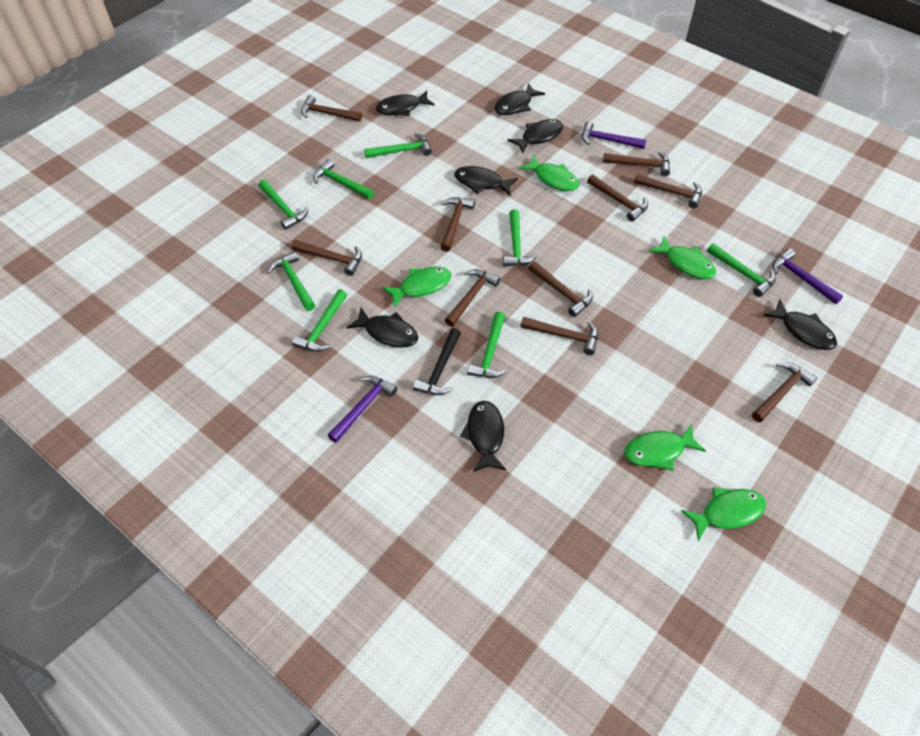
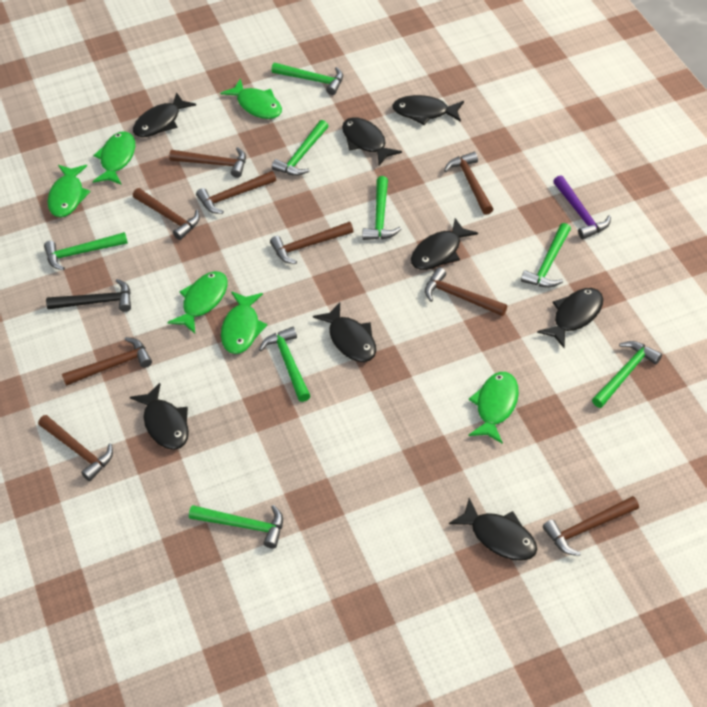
black fish: [346,308,418,348] [376,91,435,116] [454,166,518,195] [460,401,506,472] [494,83,545,115] [507,119,563,153] [763,299,837,350] = 7 -> [130,383,189,450] [133,92,196,137] [313,302,376,362] [342,117,402,166] [392,95,464,125] [411,218,478,270] [449,498,537,561] [537,288,603,348] = 8
brown hammer: [292,240,362,276] [301,95,362,122] [441,197,475,252] [445,269,500,327] [521,317,598,355] [528,261,593,317] [587,174,648,222] [603,151,670,176] [634,174,702,208] [752,362,817,422] = 10 -> [38,415,113,481] [62,337,152,386] [133,188,200,240] [169,147,246,178] [196,171,276,214] [270,222,353,264] [425,267,507,316] [444,152,493,215] [543,496,639,556] = 9
green fish: [382,267,451,307] [519,155,579,191] [624,424,706,471] [649,236,716,279] [681,487,766,541] = 5 -> [47,165,91,217] [93,131,135,185] [167,271,228,334] [220,78,282,119] [221,291,267,354] [468,372,519,444] = 6
purple hammer: [328,376,397,443] [582,121,646,149] [772,249,843,304] = 3 -> [553,175,611,239] = 1

